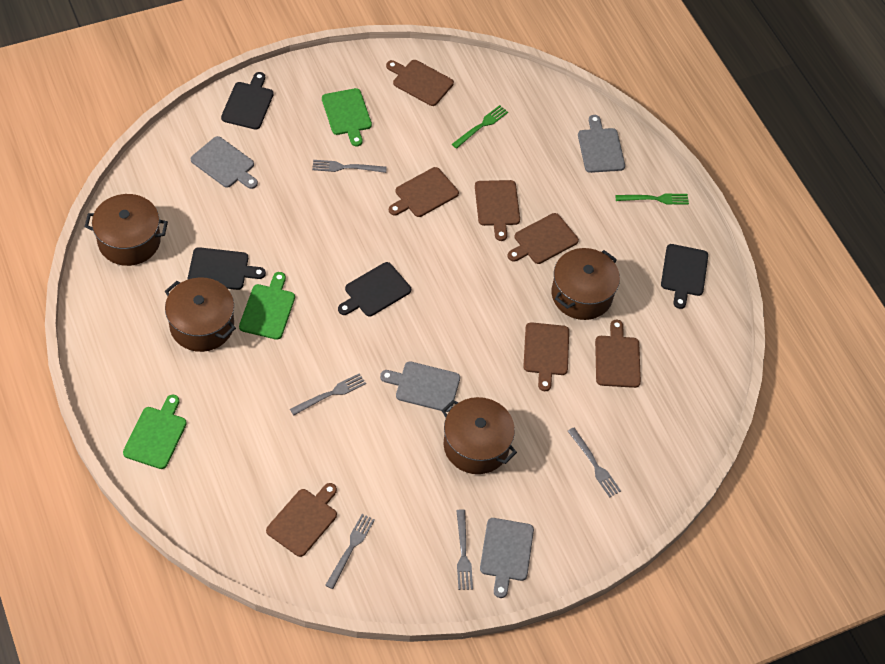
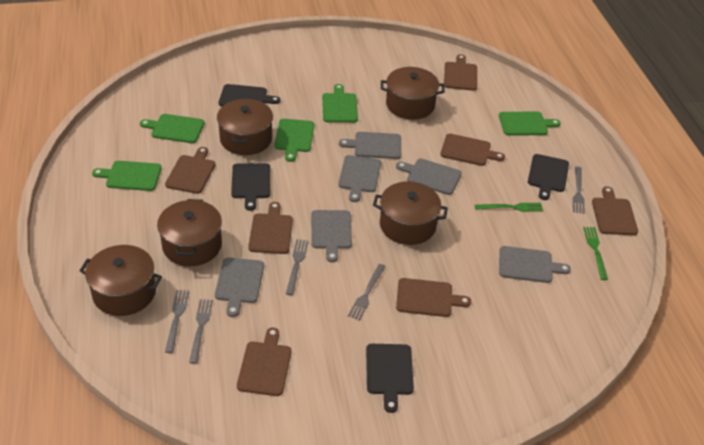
brown pot: [85,194,168,266] [165,277,236,352] [442,397,517,474] [551,248,620,320] = 4 -> [79,245,162,316] [157,199,222,266] [217,99,273,155] [373,181,448,245] [381,67,445,120] = 5
green cutting board: [123,395,187,469] [239,272,295,340] [322,88,372,146] = 3 -> [92,161,162,191] [140,114,205,143] [274,119,314,162] [322,84,358,123] [499,111,561,136] = 5
grey cutting board: [191,136,258,189] [380,361,460,412] [480,518,534,598] [578,115,625,173] = 4 -> [215,258,264,317] [311,210,352,262] [338,155,381,202] [339,132,401,159] [396,159,462,195] [499,246,571,283] = 6

